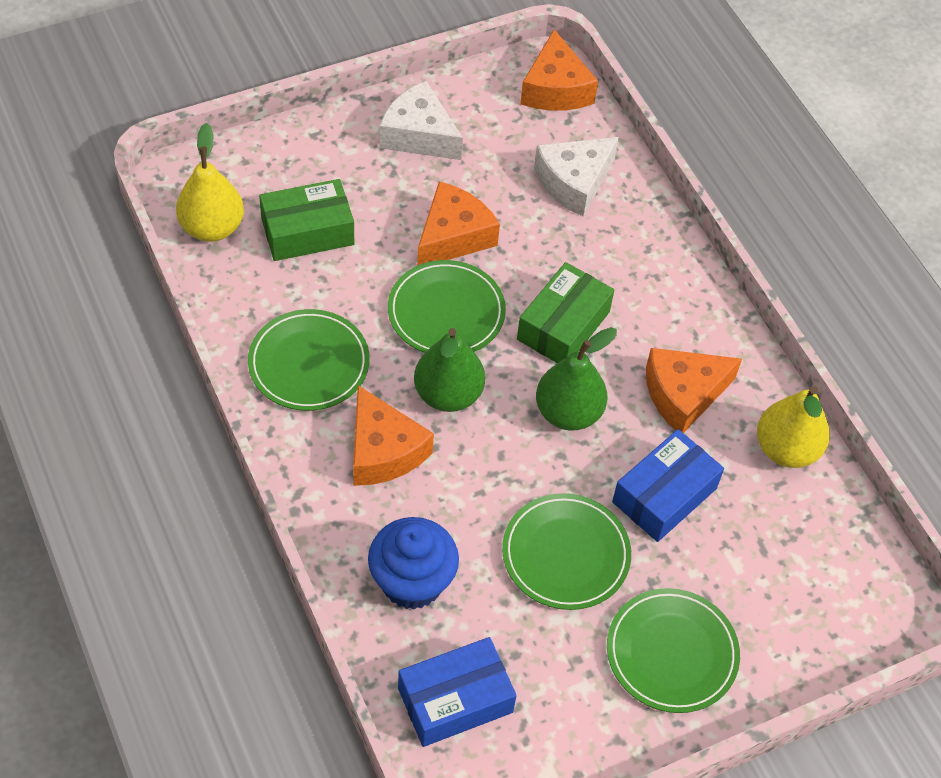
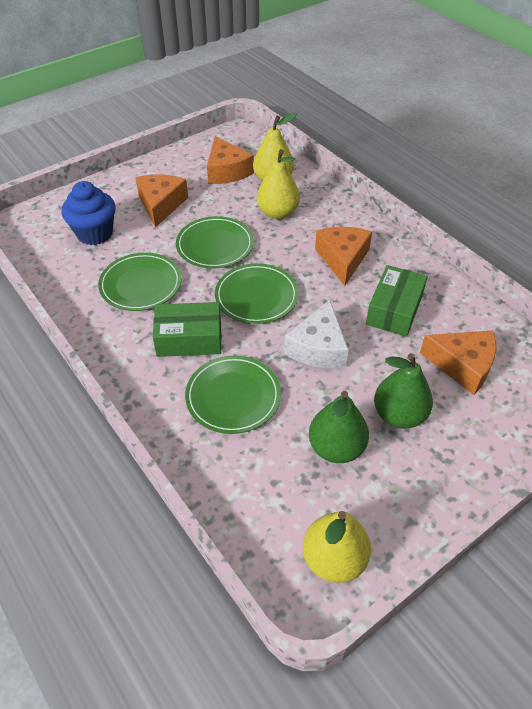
blue box: [398,637,517,747] [612,429,724,542] = 2 -> none = 0
white cheese: [379,81,463,160] [534,137,619,216] = 2 -> [284,300,349,368] = 1
yellow pear: [176,123,244,242] [757,386,830,468] = 2 -> [253,113,297,181] [257,149,300,219] [303,511,371,583] = 3

